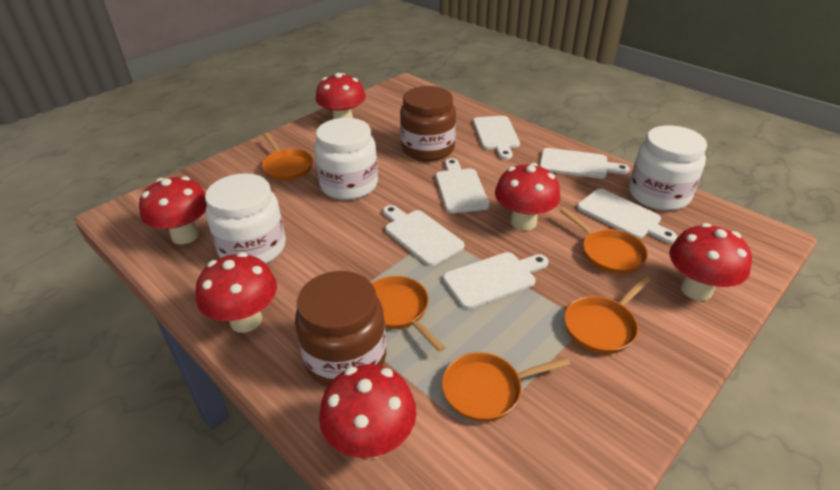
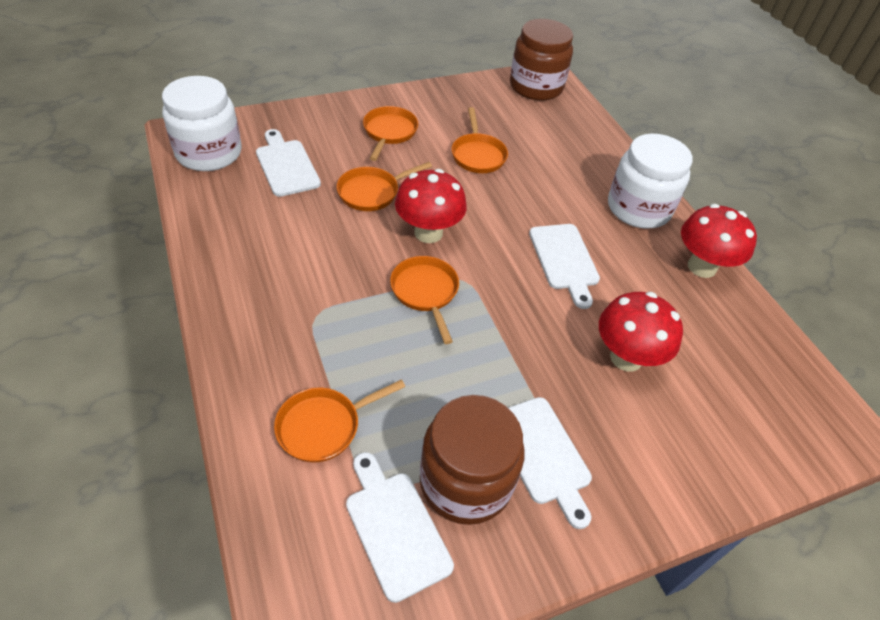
red mushroom: [139,176,207,244] [196,252,277,333] [316,73,366,119] [319,364,416,459] [495,163,560,231] [669,223,752,301] = 6 -> [395,169,467,243] [599,292,683,372] [681,204,757,278] = 3
white cutting board: [383,205,464,266] [436,158,490,213] [443,252,548,309] [473,116,520,159] [540,148,630,179] [577,189,677,243] = 6 -> [256,129,321,197] [346,452,454,603] [508,397,592,529] [529,224,600,309] = 4
white jar: [205,173,286,264] [314,118,378,200] [629,125,707,211] = 3 -> [162,76,241,171] [608,134,693,229] = 2

